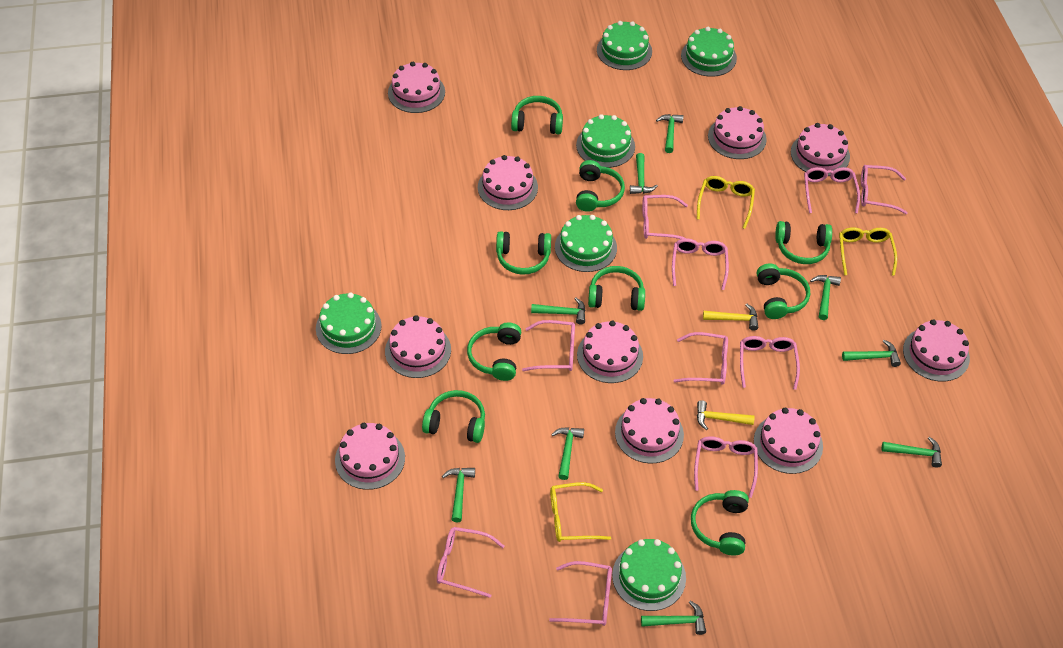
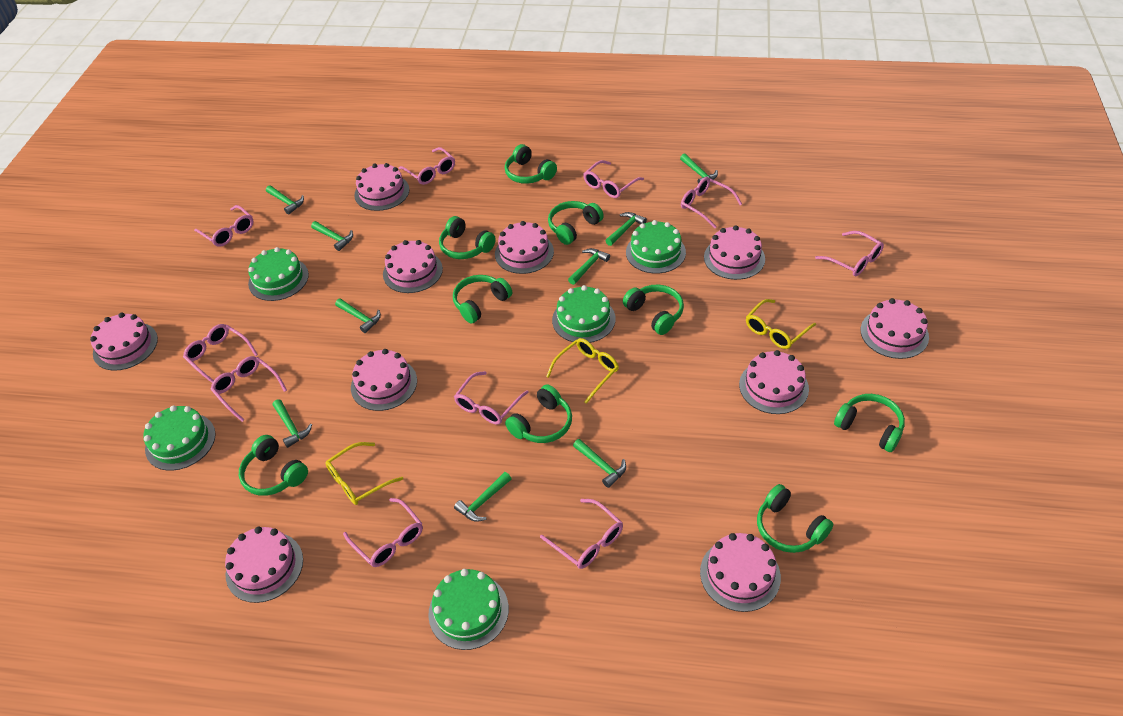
green cake: [316,293,381,354] [555,215,617,272] [576,114,635,168] [597,21,652,70] [612,539,686,611] [681,27,737,77] = 6 -> [143,405,216,471] [248,247,309,301] [428,569,509,650] [552,285,616,343] [626,220,686,274] = 5
yellow hammer: [697,400,755,430] [703,303,758,331] = 2 -> none = 0

